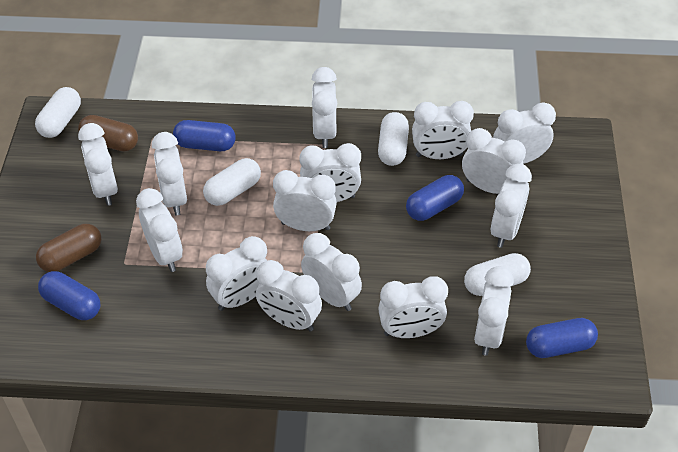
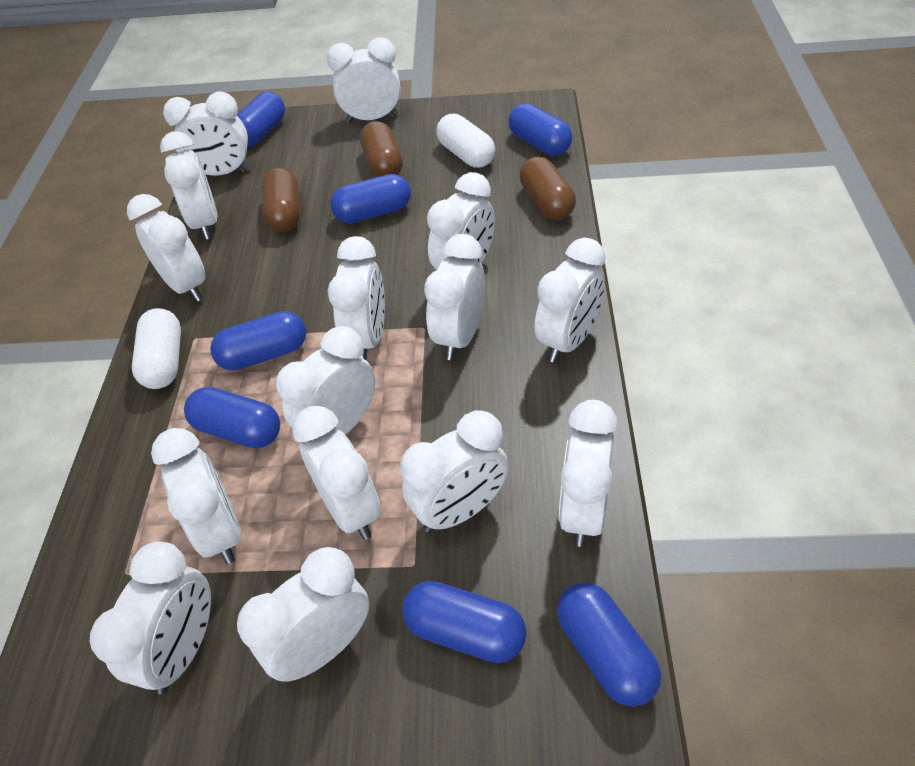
blue capsule: [38,271,101,320] [173,120,236,151] [406,175,464,221] [526,318,598,358] = 4 -> [184,387,280,449] [210,311,306,370] [237,92,285,147] [330,174,411,223] [402,581,527,663] [508,103,572,156] [557,582,661,707] = 7
brown capsule: [36,224,101,272] [78,115,138,151] = 2 -> [262,168,300,232] [360,121,403,177] [519,156,576,220] = 3
white capsule: [35,87,81,138] [203,158,261,206] [378,112,409,166] [464,253,531,296] = 4 -> [132,308,181,389] [436,114,495,168] = 2

